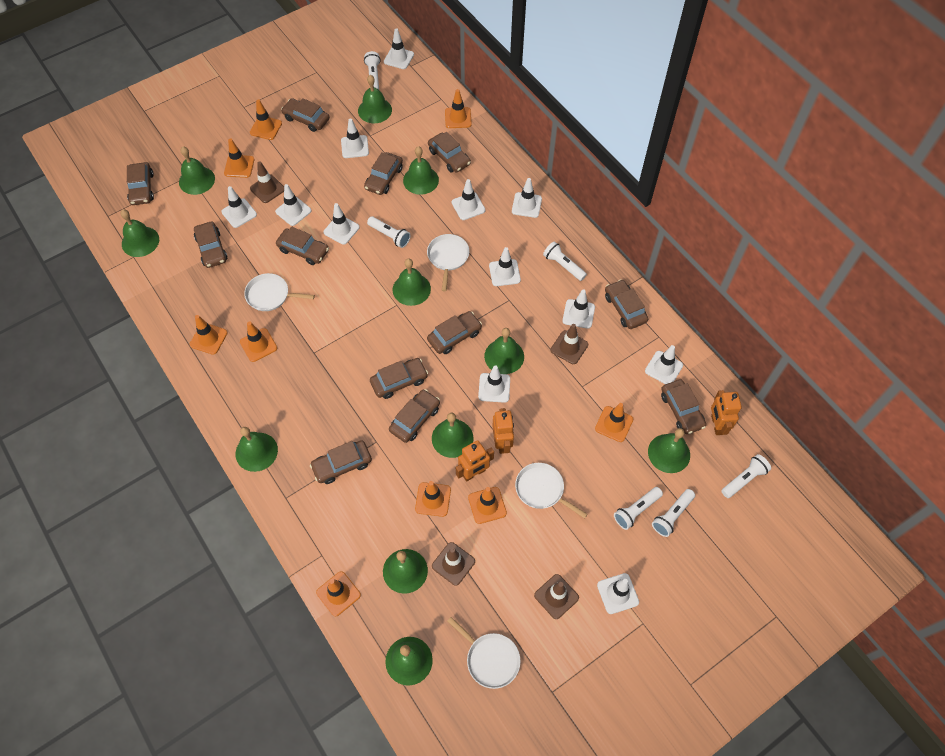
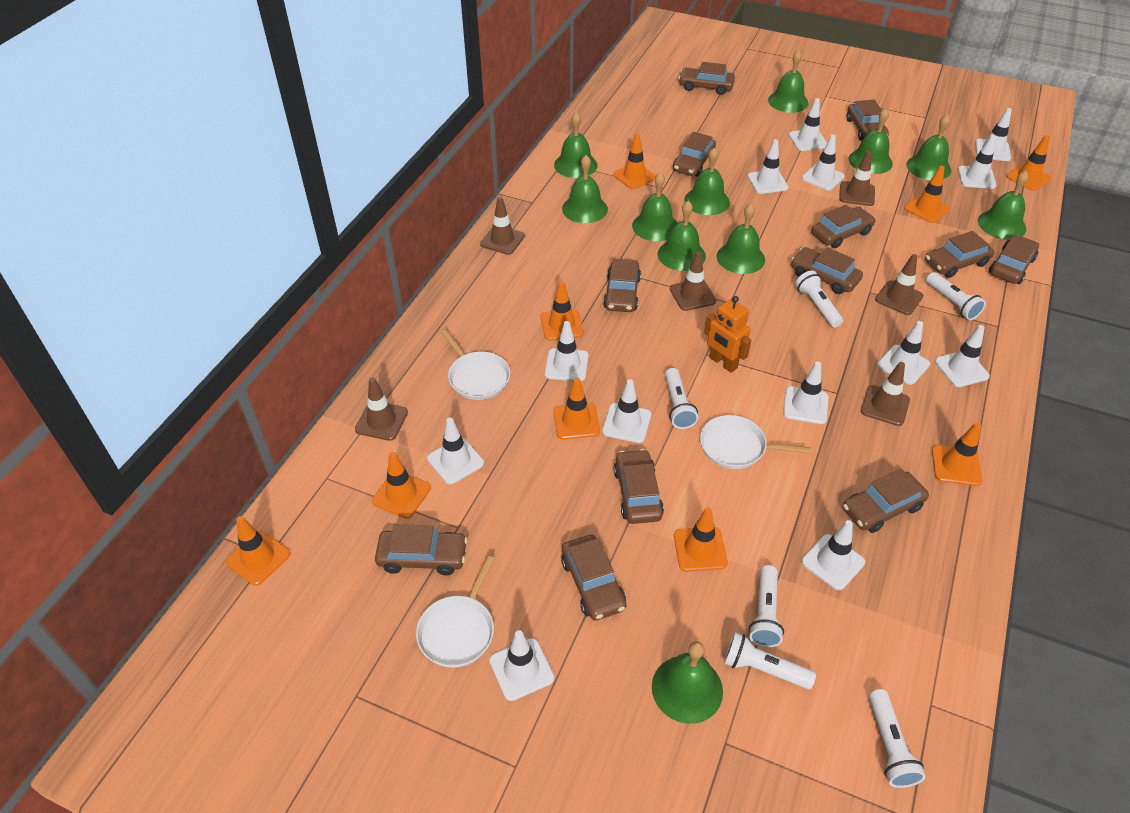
brown traffic cone: [250,161,284,203] [432,542,475,586] [534,574,579,619] [550,324,588,364] = 4 -> [355,377,408,441] [480,197,525,255] [670,251,716,311] [839,151,875,206] [861,362,910,426] [875,254,924,315] = 6
orange robot: [456,440,494,482] [493,408,514,454] [711,390,742,435] = 3 -> [704,296,751,373] = 1
white pan: [244,273,315,311] [427,234,469,291] [447,617,521,689] [515,463,588,519] = 4 -> [416,556,495,668] [440,329,510,400] [700,415,810,469] = 3
white traffic cone: [221,186,257,228] [275,184,311,226] [323,203,360,245] [341,119,369,158] [384,28,414,69] [452,179,485,220] [478,365,510,403] [489,247,521,286] [512,178,542,218] [562,289,595,329] [597,573,639,614] [645,345,683,384] = 12 -> [427,418,484,484] [489,630,554,701] [545,321,589,381] [602,379,651,443] [748,139,788,194] [783,362,828,424] [789,98,827,151] [801,520,865,590] [802,135,844,191] [877,321,930,385] [935,325,990,387] [958,135,996,189] [975,108,1012,161] = 13

